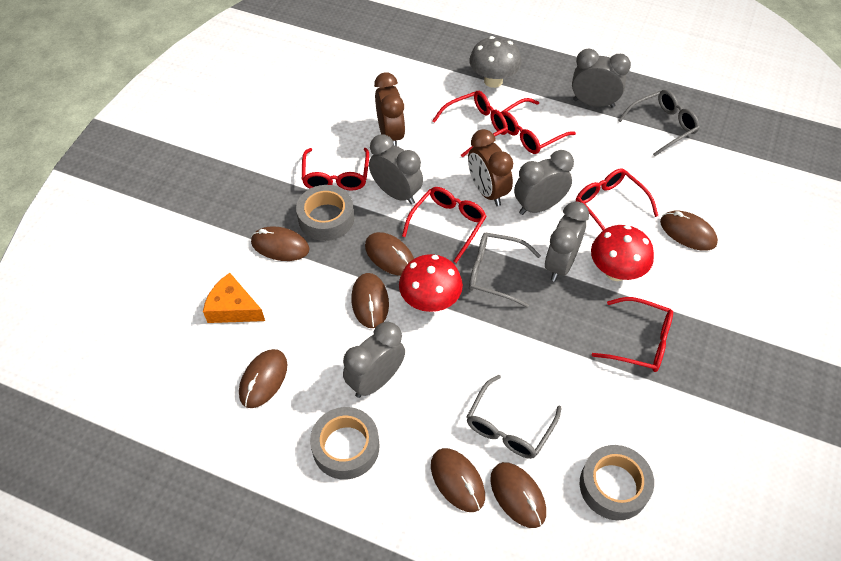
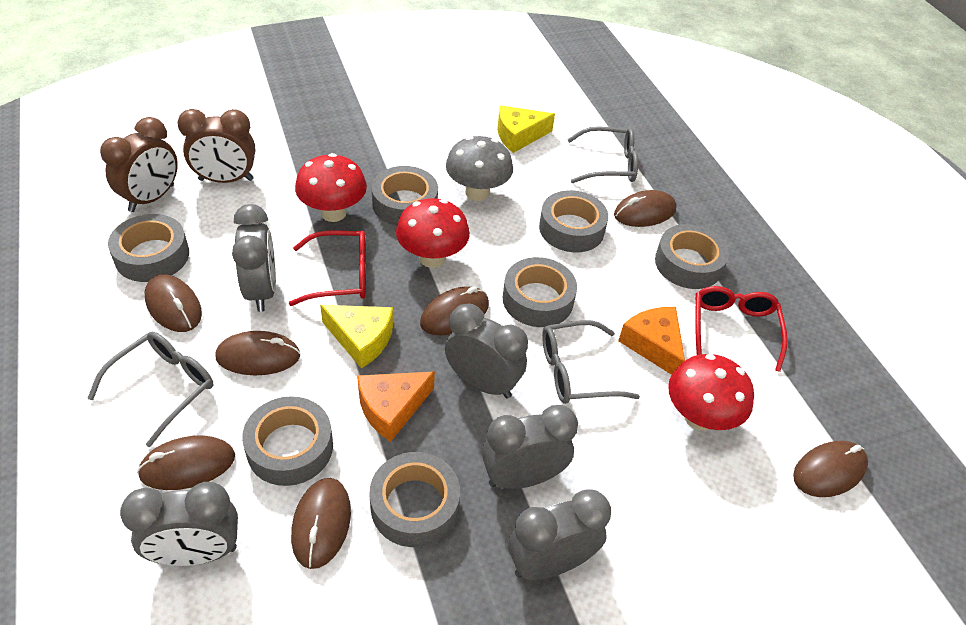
grey tape: [296,185,354,241] [310,407,379,480] [580,445,654,520] = 3 -> [108,214,189,282] [242,396,333,486] [369,452,460,547] [371,166,438,226] [503,257,577,327] [539,190,608,252] [655,224,729,289] = 7
orange cheese: [203,273,265,323] = 1 -> [357,371,435,442] [618,307,685,375] = 2
red glasses: [302,148,369,191] [402,187,486,263] [432,91,508,157] [501,98,576,154] [576,168,658,230] [592,297,673,372] = 6 -> [289,231,366,306] [695,286,788,372] = 2
red mushroom: [399,254,463,312] [591,225,654,281] = 2 -> [295,153,367,222] [396,198,470,268] [668,354,754,431] = 3
yellow cheese: none = 0 -> [320,305,393,369] [497,105,555,153] = 2

